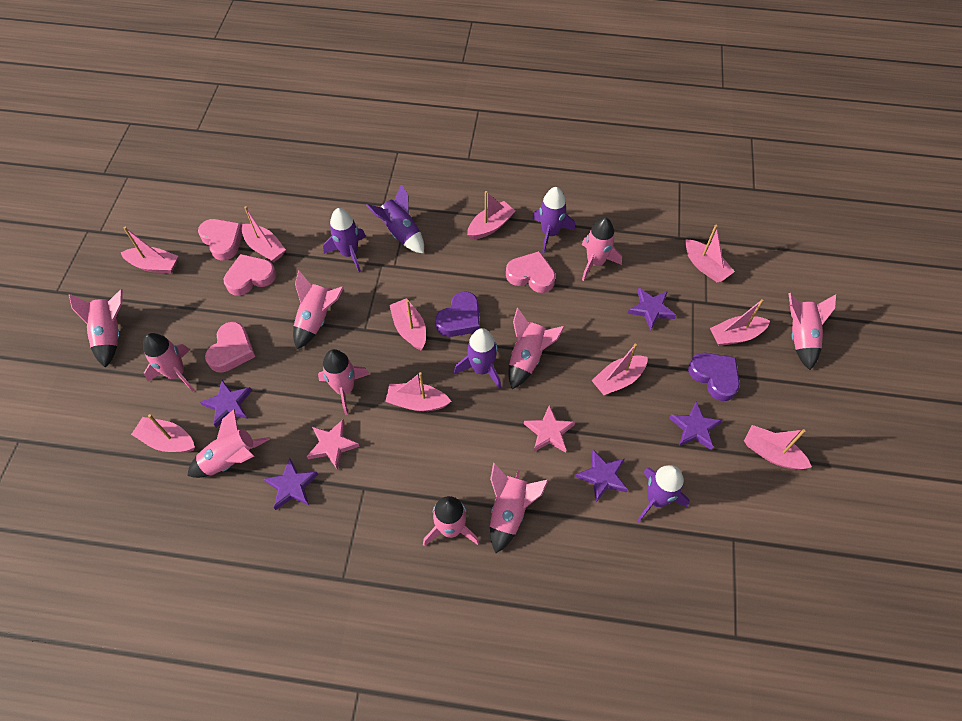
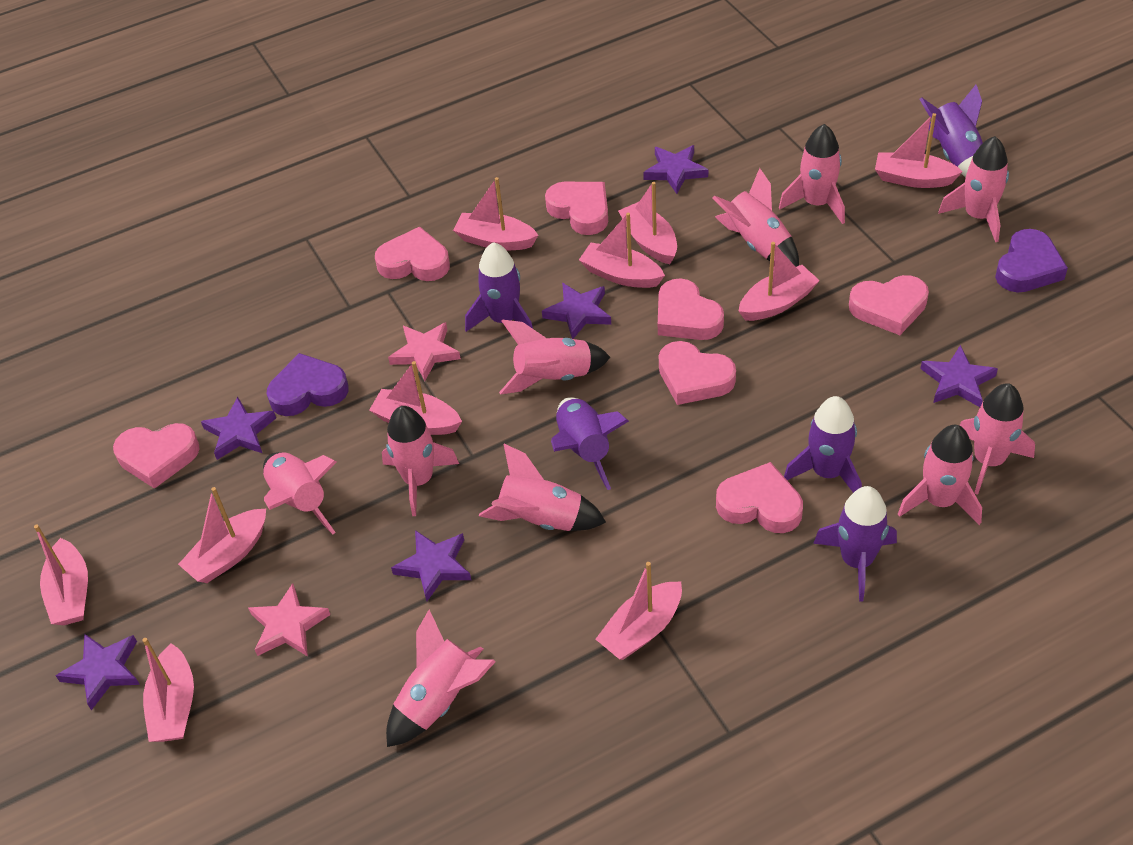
pink heart: [198,219,242,261] [205,322,255,373] [224,254,276,296] [506,251,556,293] = 4 -> [113,423,200,489] [375,227,450,281] [545,182,608,235] [658,278,724,340] [659,341,736,405] [716,462,803,533] [849,275,929,335] = 7
purple star: [200,380,252,428] [263,458,318,510] [575,450,628,502] [628,288,676,330] [669,401,722,450] = 5 -> [55,634,140,710] [201,396,276,460] [391,530,471,601] [542,283,611,339] [643,145,708,194] [920,345,998,407] = 6

